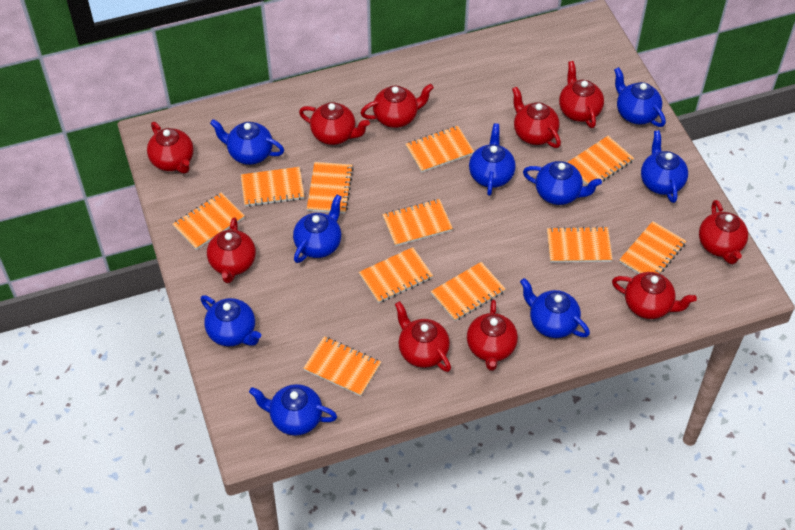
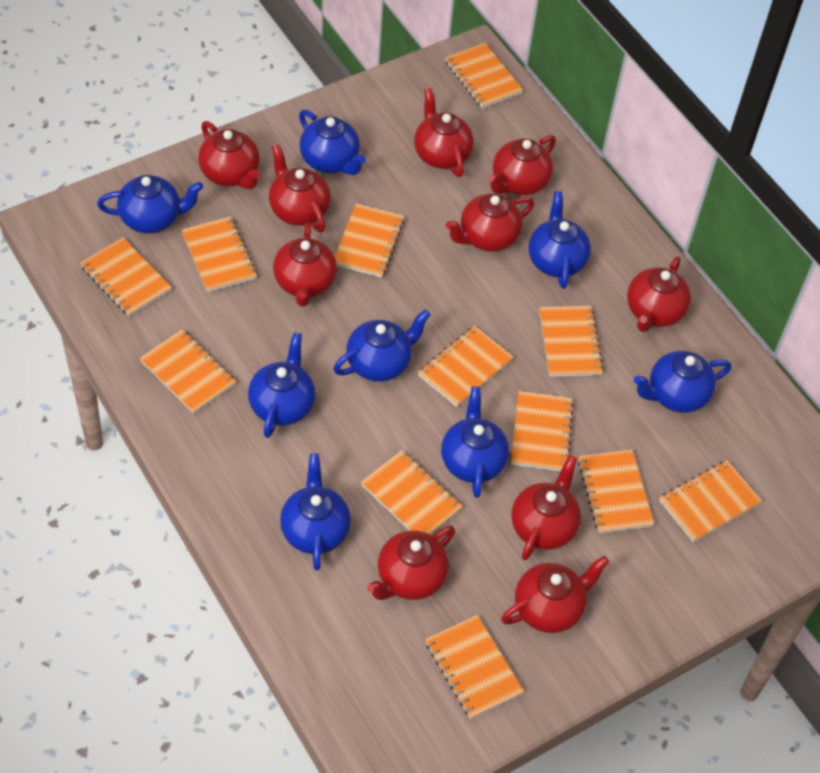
blue teapot: [200,295,261,346] [210,119,284,165] [249,384,337,436] [293,195,342,263] [469,123,516,196] [520,278,590,338] [523,161,602,205] [614,67,666,127] [641,130,688,203] = 9 -> [97,175,203,233] [248,332,315,438] [280,453,351,570] [299,110,366,175] [333,310,430,382] [441,387,509,498] [529,191,591,289] [634,351,731,413] = 8
orange notebook: [173,192,245,250] [241,167,304,207] [303,336,381,396] [307,162,353,214] [359,247,433,303] [382,199,453,246] [406,126,474,173] [431,262,506,321] [547,226,612,263] [567,136,634,185] [619,221,686,274] = 11 -> [80,238,172,316] [140,329,236,414] [181,217,257,292] [335,204,405,278] [361,450,463,535] [418,326,513,407] [425,615,524,719] [445,43,523,108] [511,391,574,471] [539,306,604,377] [578,450,654,533] [659,460,762,542] = 12

